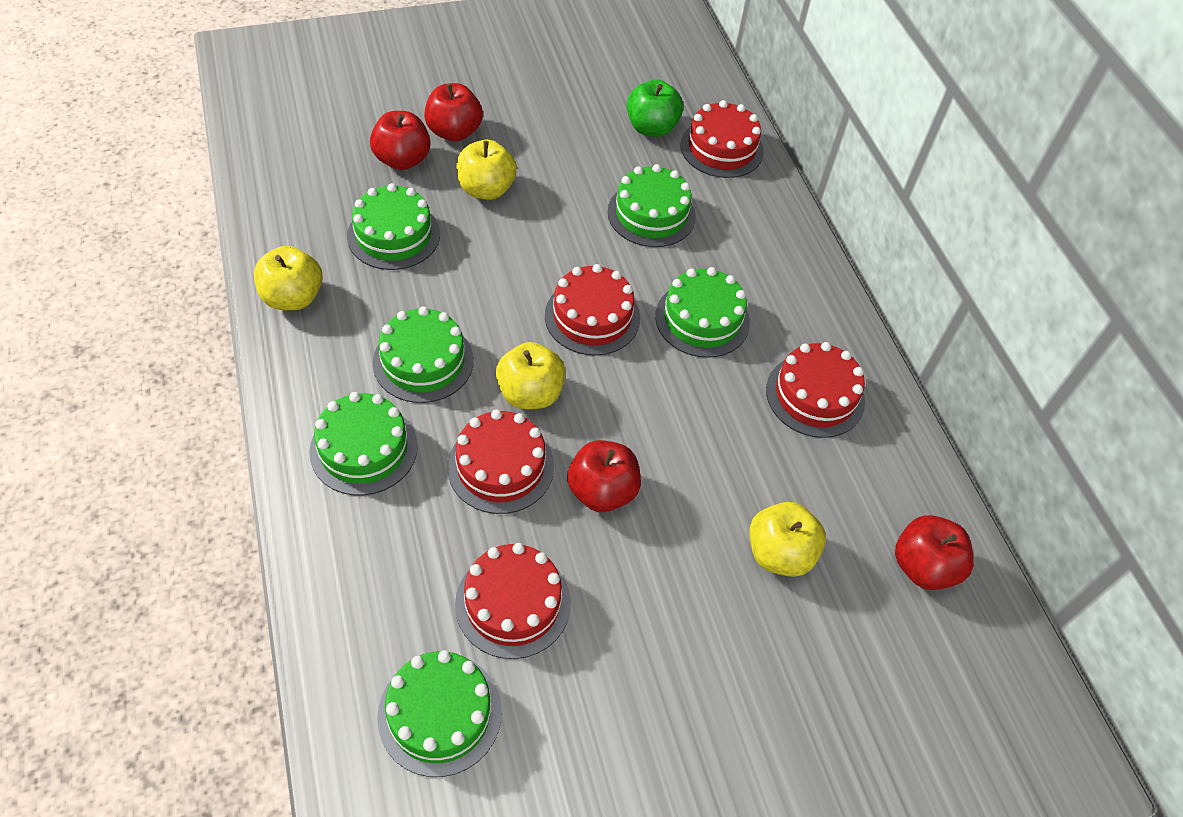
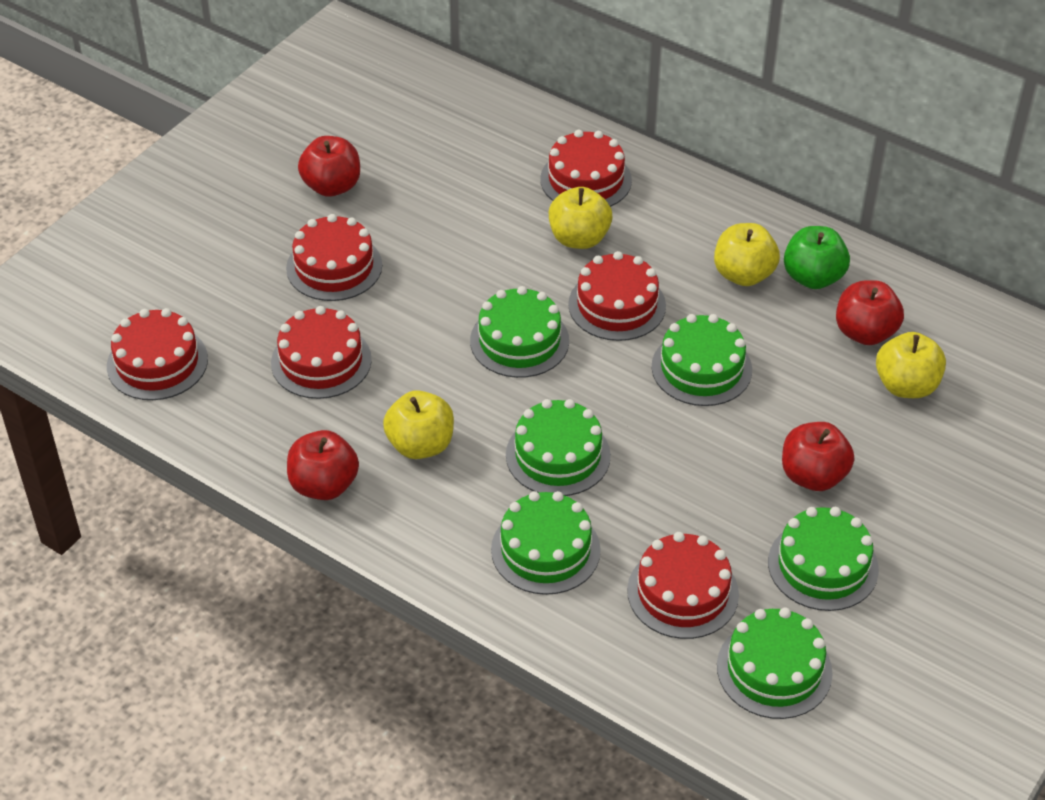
red cake: [447,409,554,514] [455,543,571,659] [545,264,640,356] [680,100,764,178] [766,342,865,438] = 5 -> [107,308,208,400] [271,306,372,399] [286,214,382,301] [540,130,632,207] [568,251,666,341] [627,532,739,639] = 6

